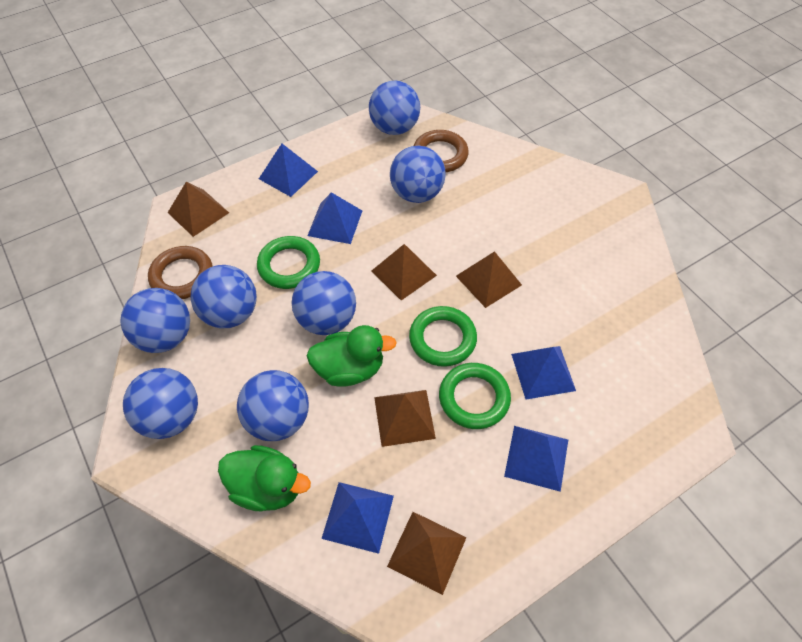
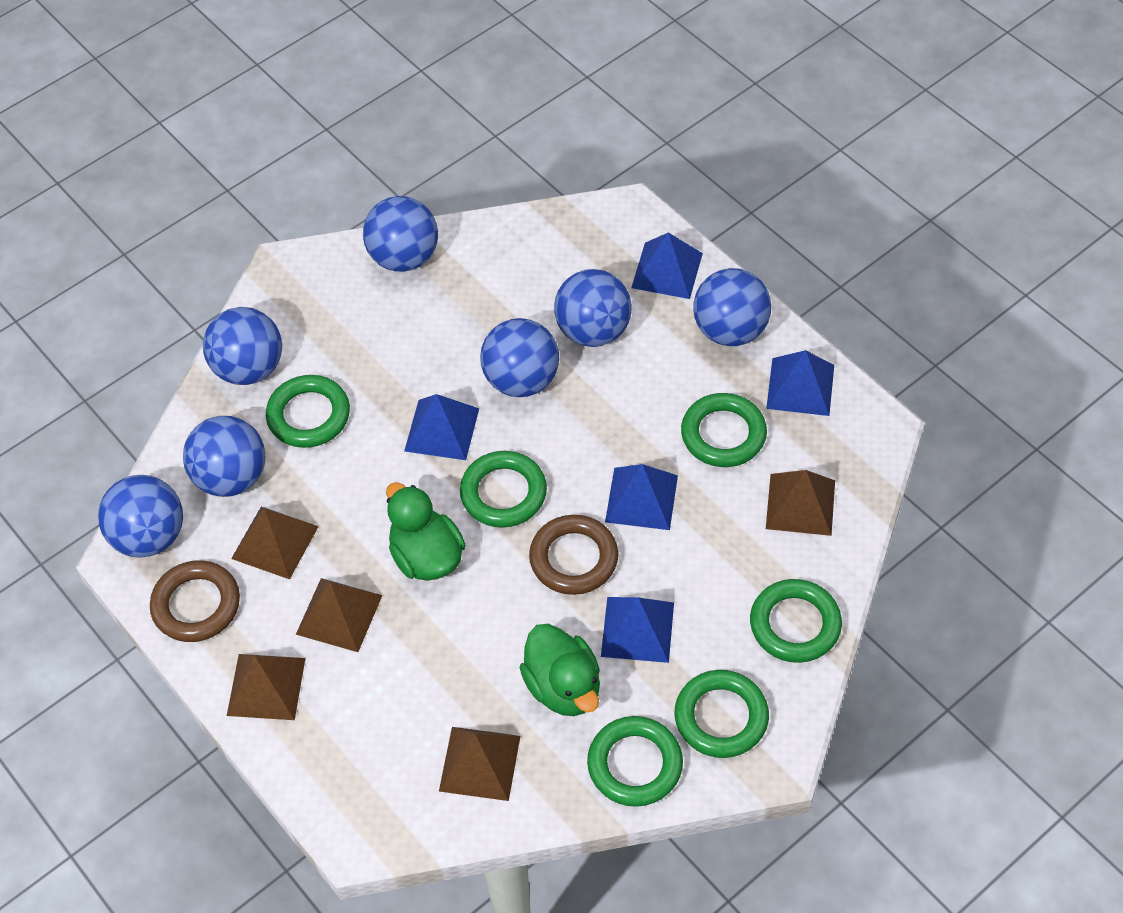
green ring: [257,236,320,289] [409,306,477,367] [439,363,511,429] = 3 -> [266,375,350,448] [460,451,547,528] [587,716,683,807] [675,670,769,758] [681,393,767,467] [750,579,842,663] = 6

